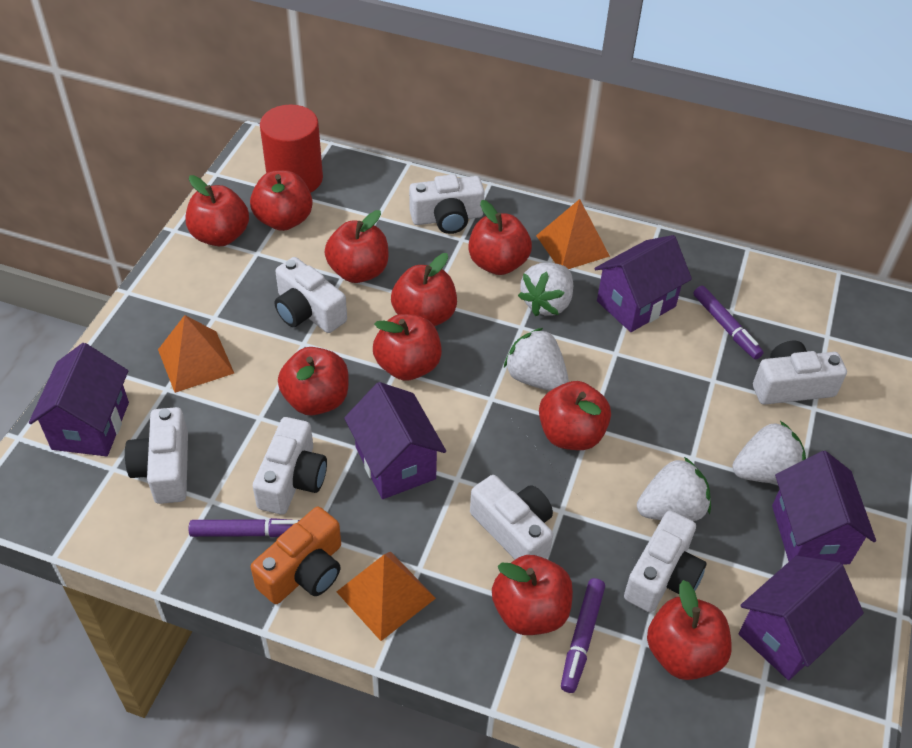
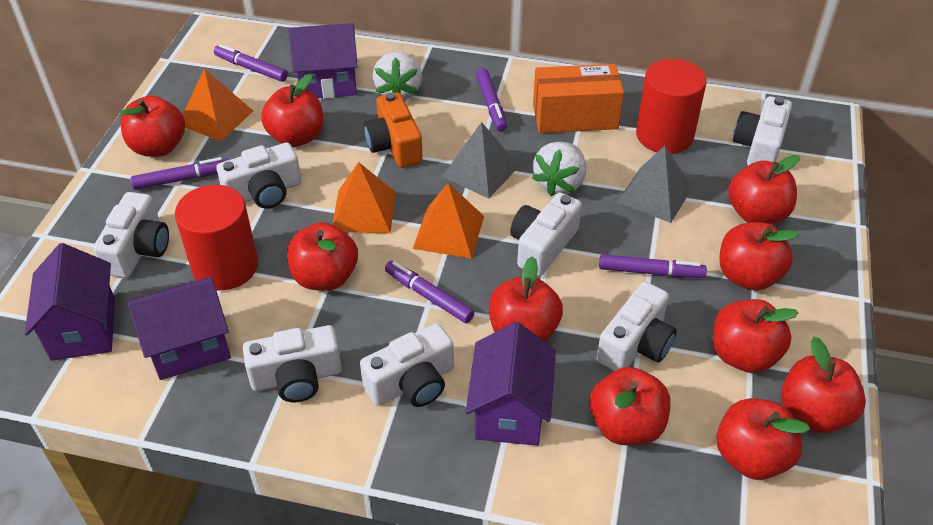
grey pyramid: none = 0 -> [442,122,519,199] [617,146,693,223] = 2
orange box: none = 0 -> [533,64,624,133] = 1
purple house: [29,343,129,456] [344,382,446,499] [595,235,692,332] [738,556,864,680] [772,451,876,565] = 5 -> [25,243,115,361] [128,277,231,380] [288,23,358,99] [466,322,556,446] = 4
purple marker: [189,518,300,537] [561,578,605,693] [693,286,763,359] = 3 -> [131,157,228,190] [214,44,288,82] [385,261,475,323] [476,68,507,132] [599,254,707,278] = 5
red cylinder: [260,105,323,193] = 1 -> [175,185,258,290] [636,59,707,154] = 2
white strawberry: [504,328,568,391] [518,263,573,316] [637,457,711,521] [732,421,806,484] = 4 -> [373,52,422,100] [532,142,586,196] = 2

